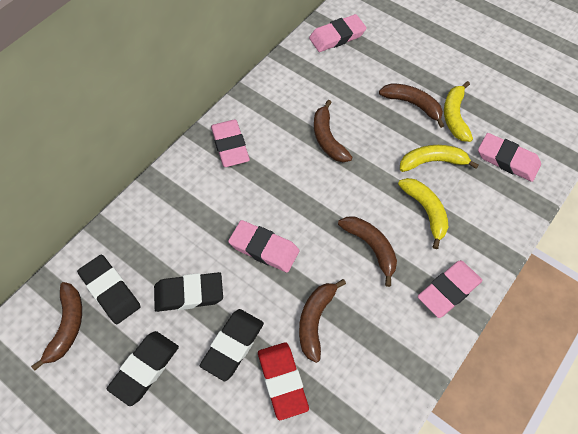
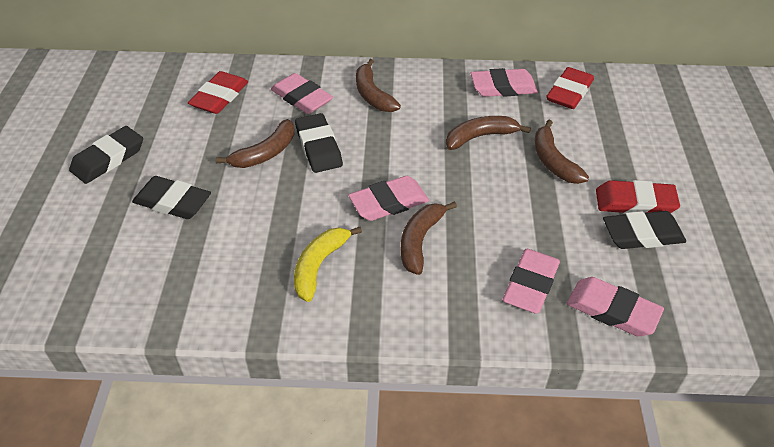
red eraser: [258,342,309,420] = 1 -> [188,71,248,114] [546,67,594,109] [596,180,680,214] = 3
yellow banana: [398,178,449,249] [400,145,479,172] [444,81,473,142] = 3 -> [294,227,362,302] = 1

